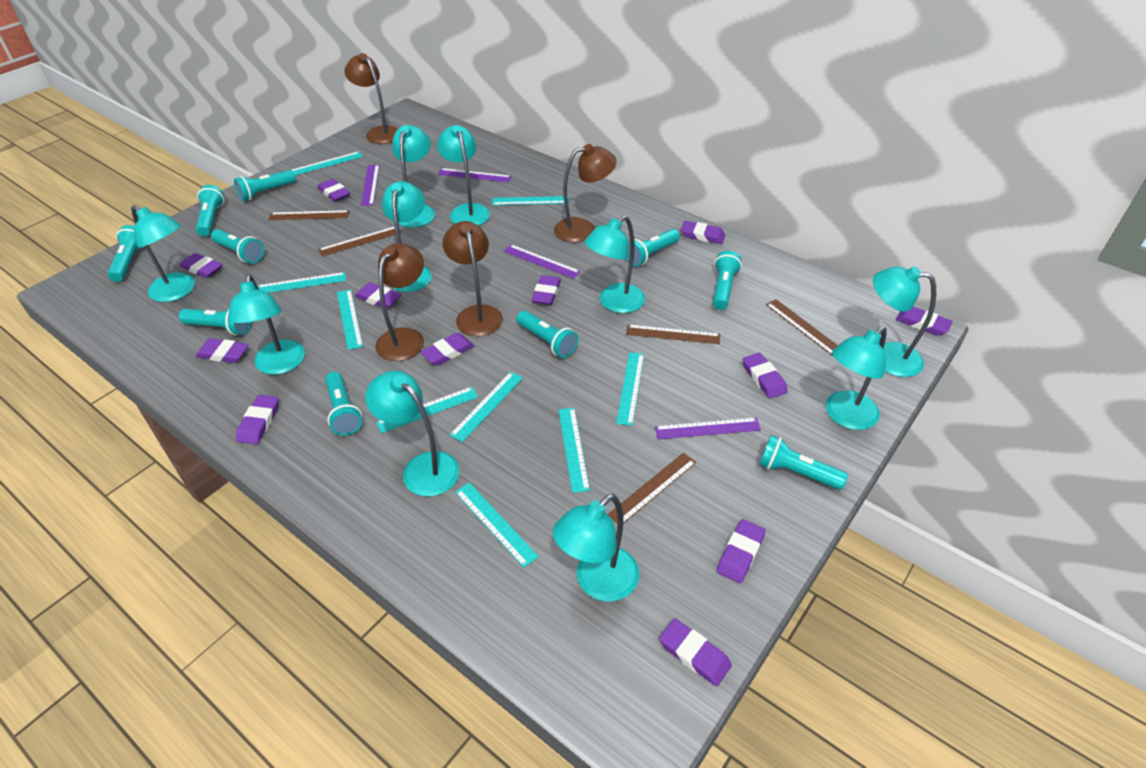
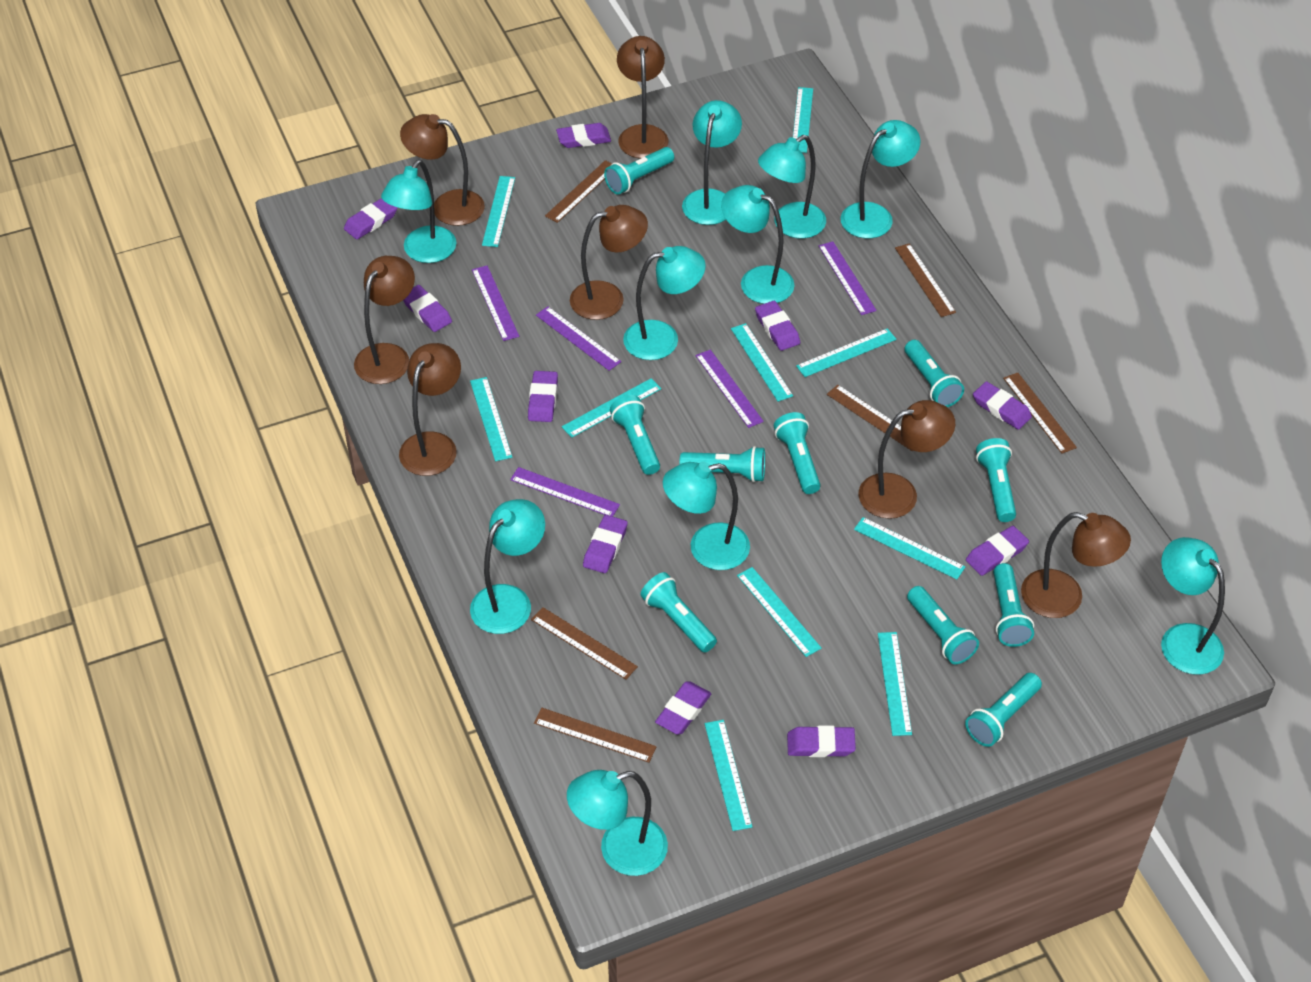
brown lamp: [345,53,398,144] [375,243,424,361] [442,221,503,336] [554,144,617,242] = 4 -> [354,256,415,384] [399,343,461,476] [400,114,485,226] [570,205,648,320] [617,36,669,158] [858,400,955,519] [1021,512,1131,618] = 7
brown ruler: [268,210,349,220] [318,226,401,256] [607,453,696,524] [626,325,720,344] [766,299,838,356] = 5 -> [531,607,638,680] [534,708,657,763] [545,160,612,223] [827,385,913,452] [895,243,956,317] [1003,372,1077,454] = 6
purple eraser: [180,253,223,278] [196,338,249,363] [236,395,279,444] [318,179,350,202] [355,282,402,309] [421,333,474,365] [531,275,561,305] [659,618,732,686] [681,221,725,244] [717,519,766,583] [743,353,788,399] [896,307,953,336] = 12 -> [344,198,398,239] [403,285,452,332] [528,371,558,422] [556,123,611,148] [583,515,628,573] [655,681,711,735] [755,301,800,351] [787,725,856,757] [966,526,1029,576] [973,381,1032,430] = 10
purple ruler: [361,165,379,206] [438,168,511,182] [504,244,581,279] [655,417,761,440] = 4 -> [472,266,519,341] [510,467,620,516] [536,306,621,371] [696,350,764,428] [818,242,877,315] = 5
turquoise ruler: [257,272,346,293] [292,151,363,176] [337,289,363,350] [376,387,478,433] [450,372,523,442] [455,483,539,568] [492,196,569,205] [558,408,590,493] [616,352,644,426] = 9 -> [470,377,512,461] [482,176,515,247] [562,378,661,438] [704,720,753,831] [731,323,793,402] [737,567,822,657] [793,87,813,153] [796,328,897,377] [854,517,965,580] [878,632,912,736] = 10

